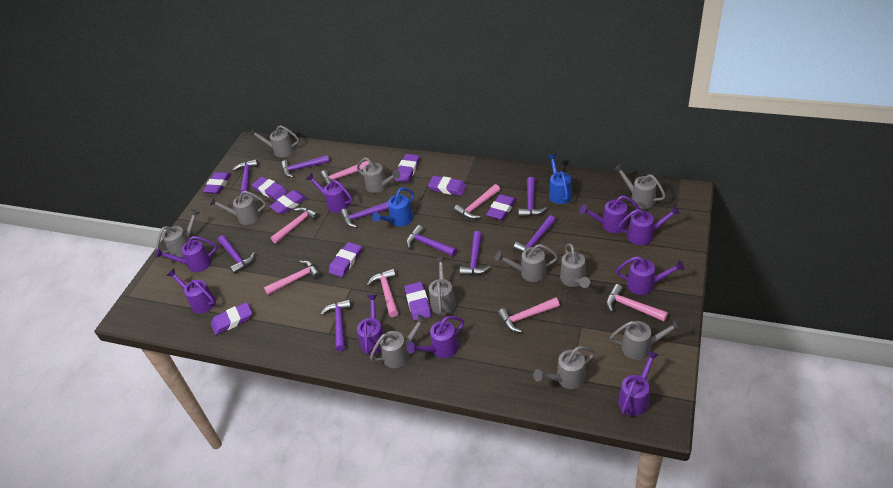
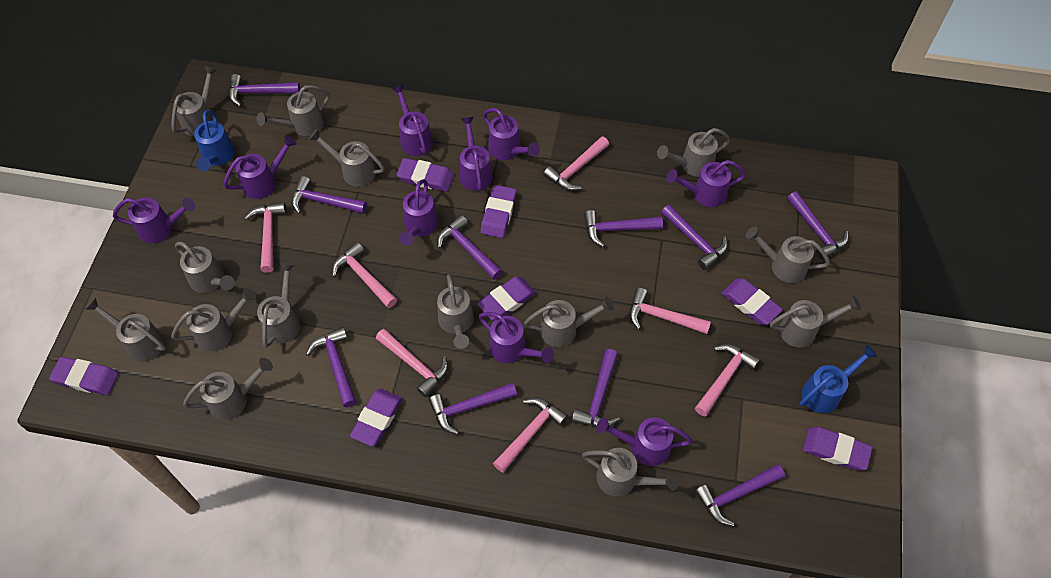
grey watering can: [156,209,200,257] [209,191,266,225] [249,125,299,158] [357,157,401,193] [370,315,427,368] [429,257,456,315] [495,244,558,282] [533,346,595,389] [560,243,590,288] [610,319,682,360] [614,164,666,209] = 11 -> [85,298,166,361] [171,66,218,136] [171,288,256,352] [175,242,235,293] [183,358,273,420] [257,85,330,136] [257,262,300,348] [308,129,384,187] [437,274,474,349] [524,296,614,347] [582,448,678,497] [657,128,730,177] [746,226,830,283] [770,296,861,348] = 14
purple eraser: [203,172,231,194] [211,302,252,335] [252,177,287,200] [269,190,307,214] [329,242,362,277] [395,154,419,183] [405,282,431,321] [428,176,467,196] [486,194,516,220] = 9 -> [49,357,119,395] [350,389,403,447] [396,158,454,192] [477,276,536,321] [481,185,517,238] [722,278,783,325] [803,427,873,471] = 7
purple hammer: [218,235,255,274] [232,159,259,194] [281,155,329,178] [321,299,351,351] [340,202,389,228] [406,225,457,257] [460,231,491,276] [513,215,556,253] [518,177,547,217] = 9 -> [229,74,300,107] [292,176,367,214] [306,327,357,407] [429,383,517,435] [437,215,502,279] [572,349,620,427] [584,210,663,247] [661,205,728,270] [695,464,785,526] [787,191,849,260] = 10

